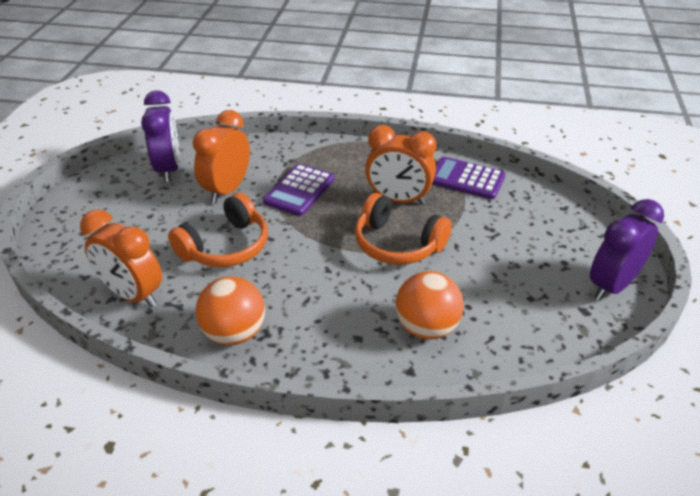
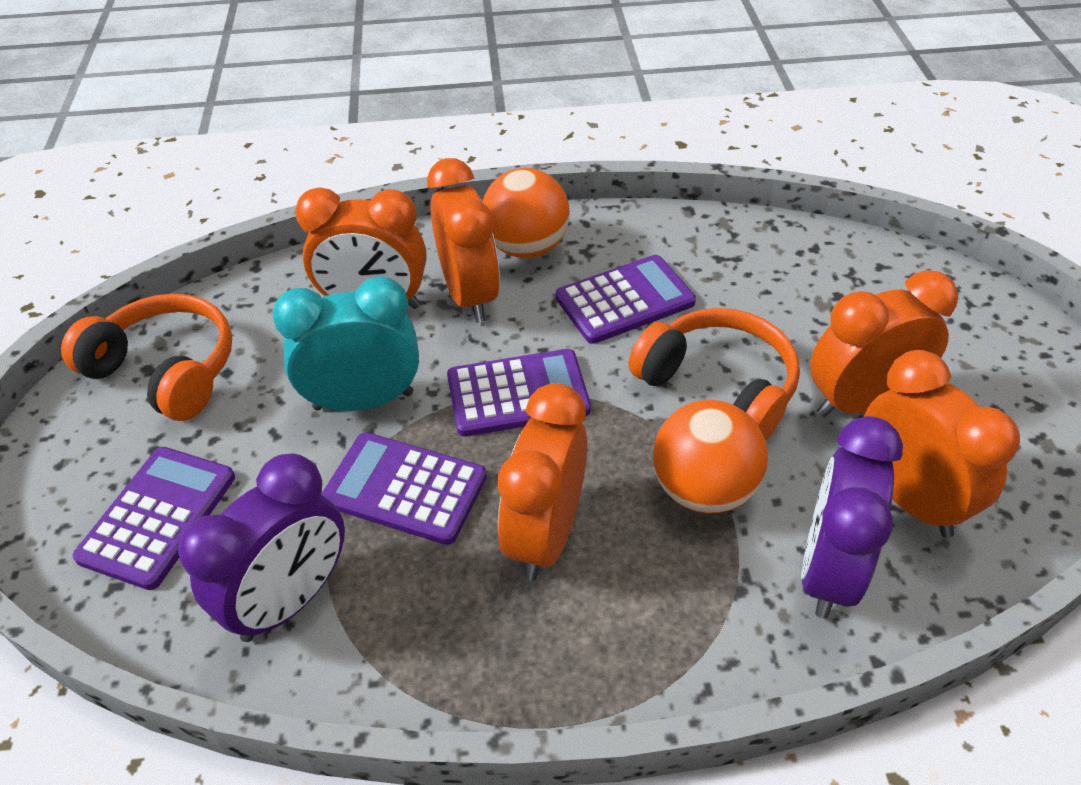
orange clock: [80,210,162,307] [193,110,250,204] [365,125,436,205] = 3 -> [295,188,426,309] [427,158,500,323] [498,383,587,580] [810,270,958,417] [864,350,1020,538] = 5
purple calculator: [263,164,335,216] [432,157,506,199] = 2 -> [73,447,235,590] [322,432,487,545] [447,349,591,437] [556,255,696,344] = 4
turquoise clock: none = 0 -> [272,276,419,411] = 1

